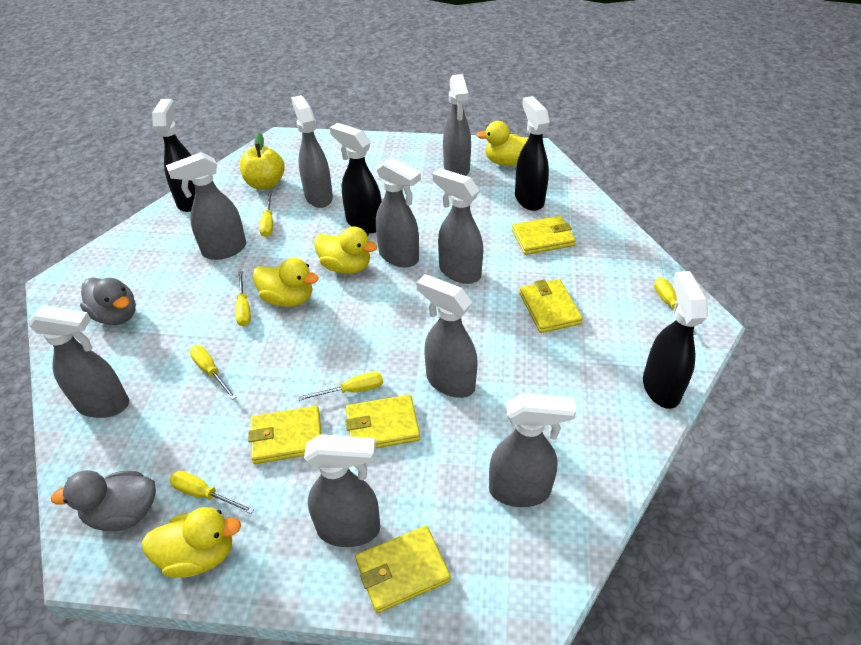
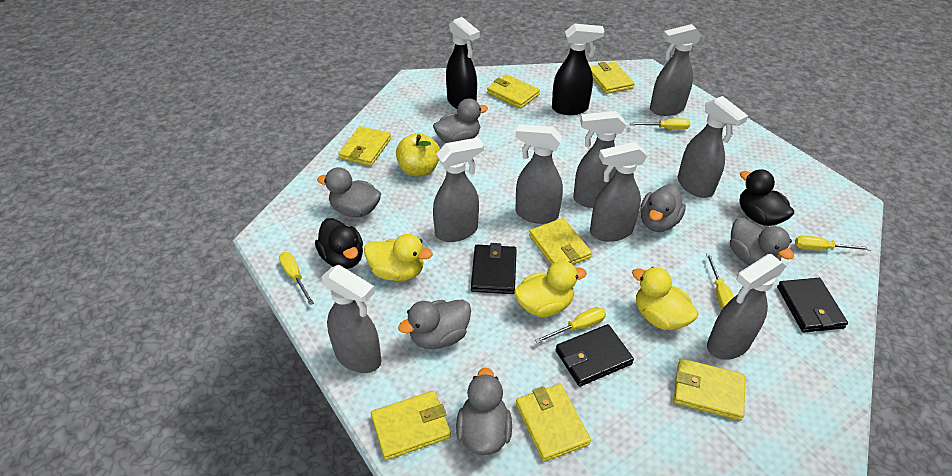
black duck: none = 0 -> [315,218,363,269] [739,169,794,226] = 2
black spray bottle: [152,99,195,212] [330,123,382,233] [515,96,550,211] [643,271,708,409] = 4 -> [446,17,480,109] [552,24,604,115] = 2
black wallet: none = 0 -> [471,243,517,294] [555,324,634,387] [777,278,848,332] = 3
grey duck: [51,470,156,531] [80,277,136,325] = 2 -> [317,167,381,217] [398,299,471,349] [433,98,488,143] [456,368,512,455] [640,184,686,232] [730,218,794,265] = 6
grey spray bottle: [28,305,129,418] [166,152,246,260] [291,95,333,208] [304,434,380,547] [376,157,421,267] [417,274,478,398] [433,168,483,284] [443,74,471,176] [489,393,576,507] = 9 -> [322,265,382,373] [433,137,484,242] [515,124,563,224] [573,111,626,208] [590,142,647,242] [650,24,702,116] [678,96,748,198] [707,254,786,360] = 8
yellow duck: [142,507,241,578] [252,258,319,307] [314,226,377,274] [476,121,528,166] = 4 -> [364,234,433,281] [514,261,587,317] [632,267,698,330] = 3
yellow screwdriver: [169,471,254,514] [190,345,236,400] [235,271,251,326] [259,192,273,237] [298,372,383,401] [654,277,697,335] = 6 -> [279,252,314,305] [535,307,606,344] [630,118,690,130] [706,253,734,309] [795,235,871,250] = 5
yellow wallet: [248,406,322,464] [345,395,420,449] [355,526,451,614] [512,216,576,255] [519,279,583,333] = 5 -> [339,126,391,166] [371,391,451,460] [487,74,540,109] [516,384,591,462] [529,218,592,265] [590,62,635,94] [674,358,746,421] = 7

